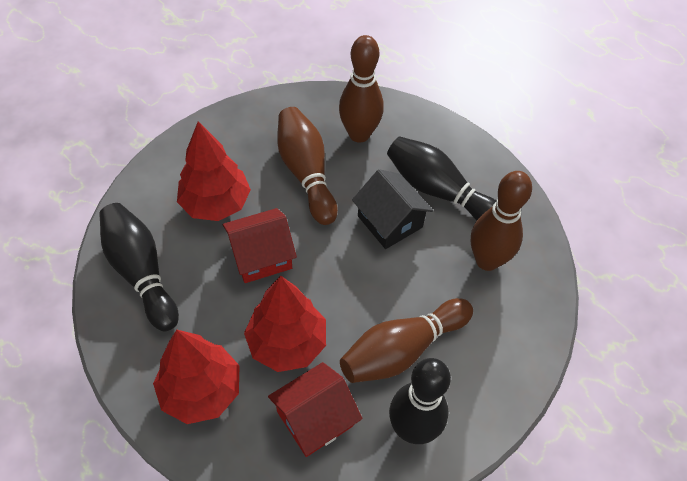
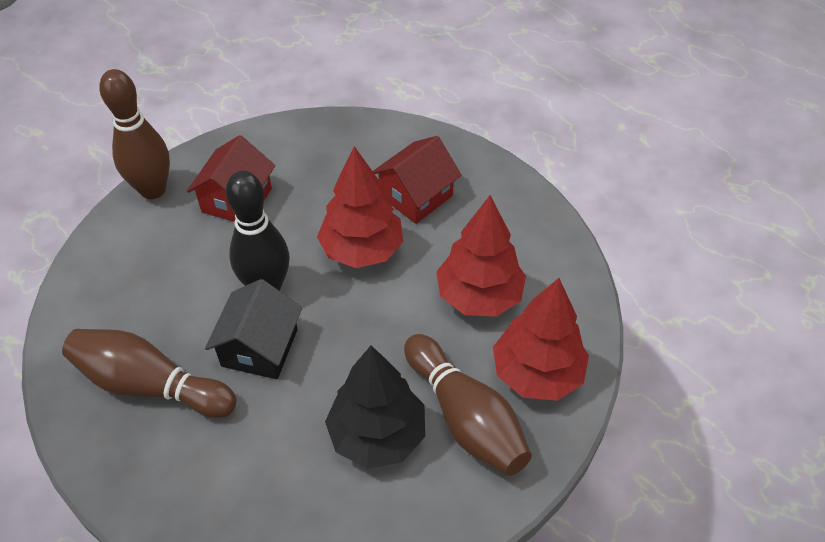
black bowling pin: [99,203,179,332] [387,136,496,220] [389,358,451,444] = 3 -> [225,171,289,291] = 1
black tree: none = 0 -> [325,345,425,469] = 1
brown bowling pin: [277,107,338,225] [339,35,384,143] [340,298,473,383] [471,171,532,271] = 4 -> [62,329,237,418] [99,69,170,199] [404,334,532,476] = 3

